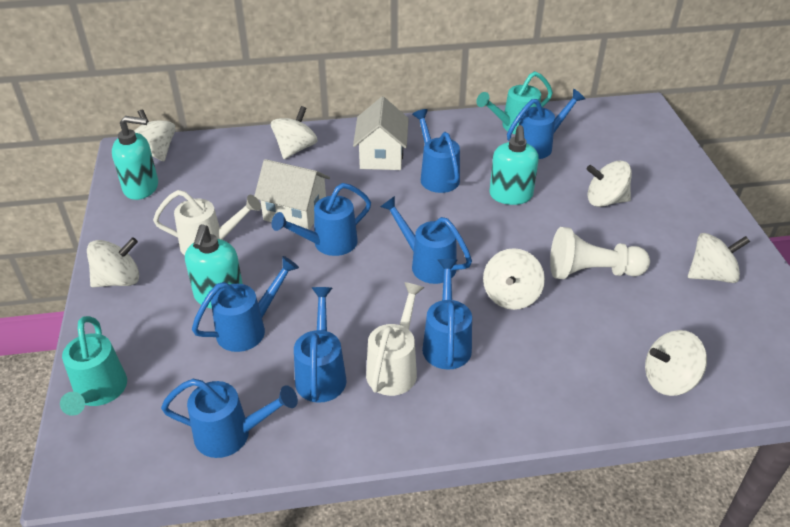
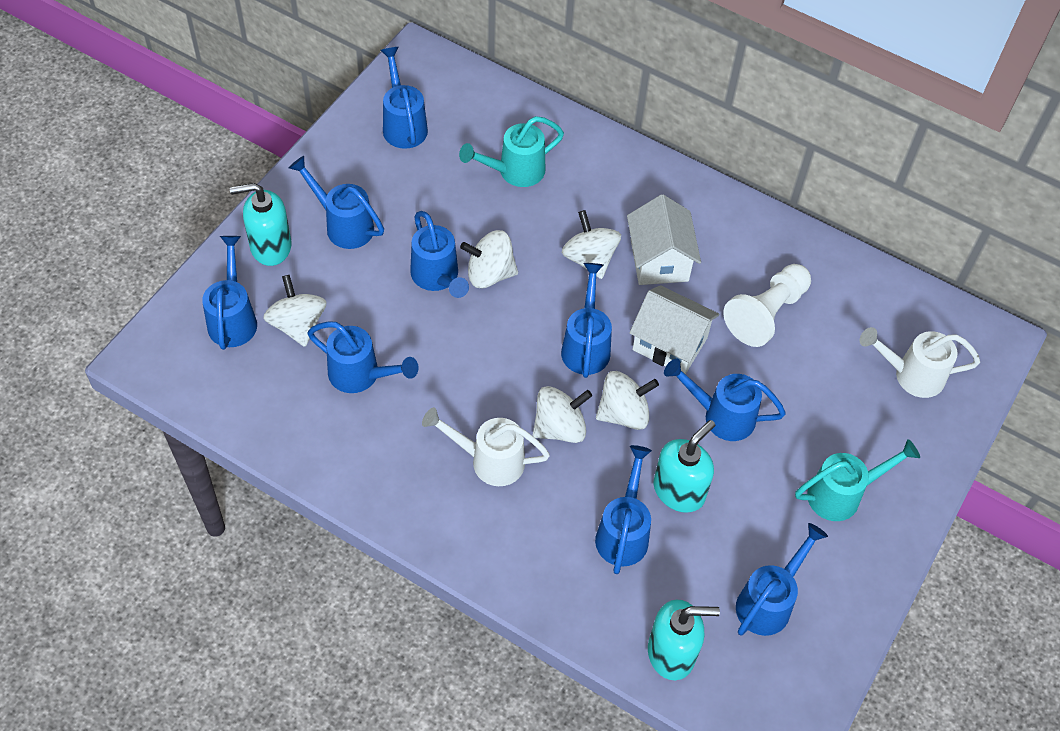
blue watering can: [161,379,298,458] [192,256,299,352] [271,183,371,256] [294,287,346,403] [380,196,472,284] [412,109,460,193] [422,259,472,370] [507,89,585,159] = 8 -> [202,236,257,350] [289,156,384,249] [307,321,419,393] [380,47,428,149] [410,211,469,298] [561,263,612,378] [595,445,652,574] [664,358,786,441] [736,523,828,636] = 9
white spinning top: [87,237,139,287] [134,109,175,161] [271,106,318,159] [483,248,545,310] [587,161,632,207] [645,330,707,396] [688,233,750,283] = 7 -> [263,275,327,347] [460,230,518,288] [533,386,592,443] [562,210,621,279] [596,371,659,430] = 5

